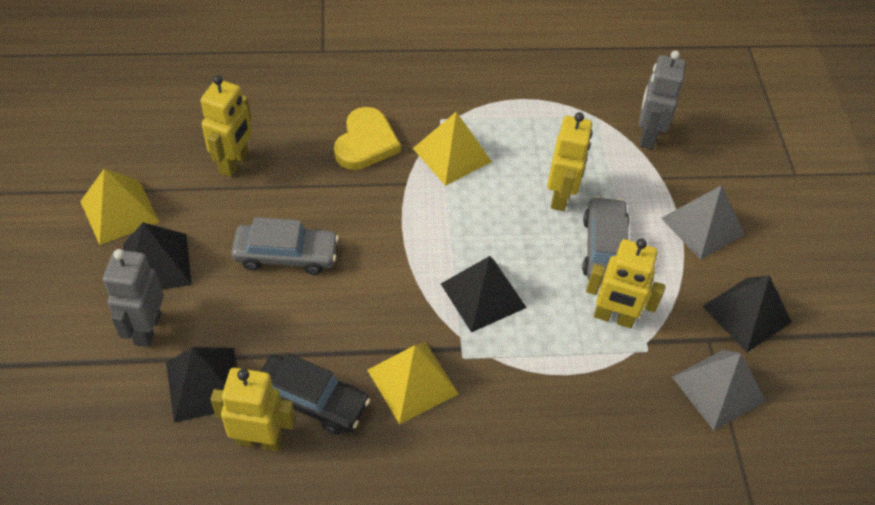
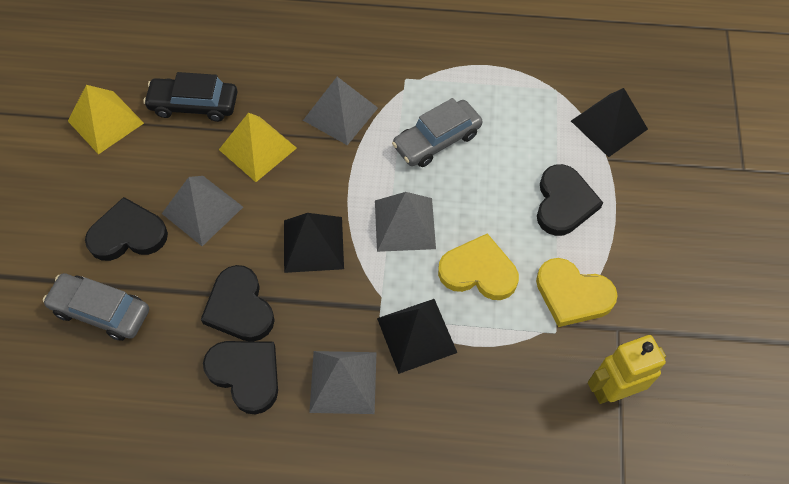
black heart: none = 0 -> [85,197,168,261] [201,265,275,341] [203,341,278,414] [537,164,603,236] = 4
black pyramid: [123,223,192,290] [166,347,237,423] [441,256,527,332] [702,276,792,352] = 4 -> [284,213,344,273] [377,299,457,374] [571,88,648,157] = 3
grey pyramid: [661,185,745,260] [672,350,766,431] = 2 -> [162,176,243,246] [303,77,378,145] [309,351,377,414] [375,192,436,252] = 4
grey robot: [103,249,164,347] [639,50,686,149] = 2 -> none = 0
yellow heart: [334,107,401,170] = 1 -> [438,233,519,300] [536,258,618,327] = 2
yellow pyramid: [80,169,159,245] [367,342,459,424] [413,112,492,186] = 3 -> [68,85,144,154] [219,113,297,182] = 2
yellow robot: [200,75,252,177] [211,368,295,451] [547,112,592,211] [586,238,665,328] = 4 -> [588,335,666,404] = 1

